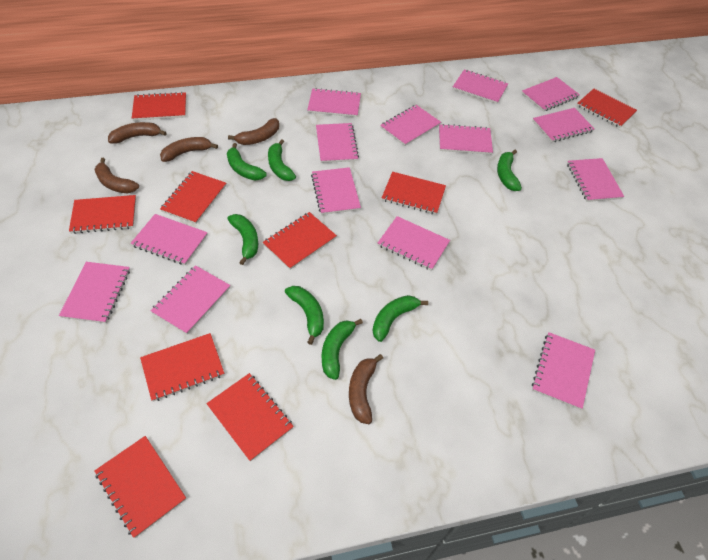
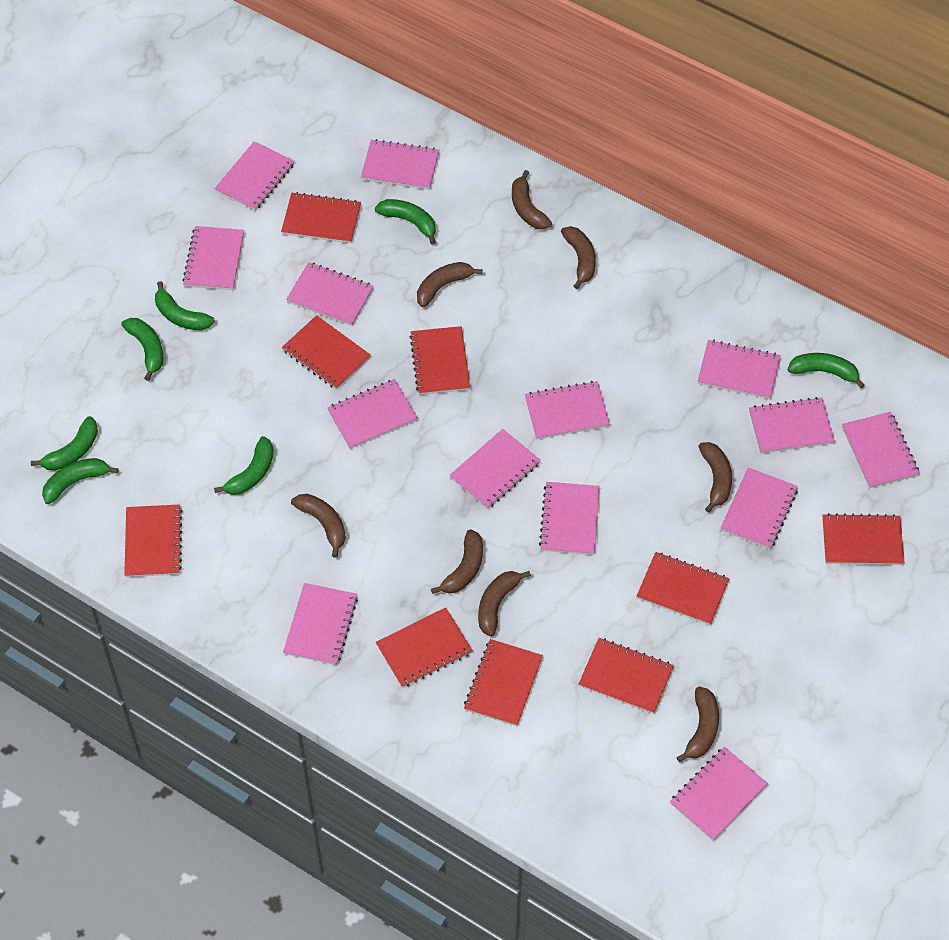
brown banana: [94,158,139,193] [108,122,167,144] [160,137,218,162] [228,118,279,145] [349,354,383,424] = 5 -> [291,494,346,558] [417,262,483,308] [431,529,483,594] [478,571,531,636] [512,170,552,229] [561,226,596,289] [676,687,719,762] [698,442,732,513] = 8

